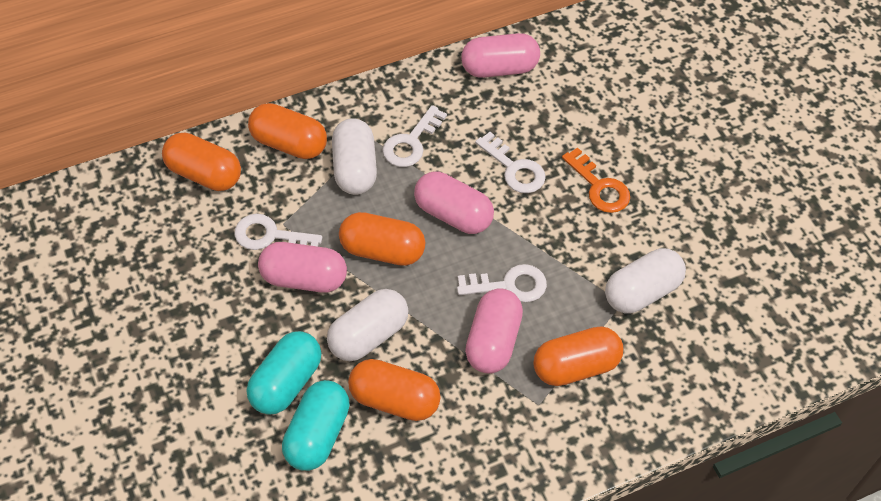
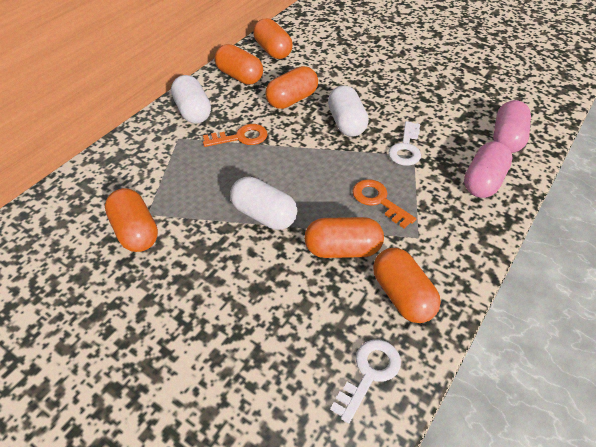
orange capsule: [162,133,241,191] [248,103,327,159] [339,212,425,266] [348,359,441,421] [533,326,623,386] = 5 -> [105,188,158,252] [215,44,263,84] [253,18,293,59] [265,66,318,109] [304,217,384,258] [373,248,441,323] = 6
orange key: [562,147,630,213] = 1 -> [203,124,268,147] [352,179,416,228] = 2
pink capsule: [258,242,347,293] [414,172,494,234] [461,33,540,78] [465,288,523,374] = 4 -> [464,141,513,198] [493,100,531,153] = 2
turquoise capsule: [247,331,322,415] [282,380,350,471] = 2 -> none = 0
white key: [234,214,322,250] [383,105,447,167] [457,264,547,302] [475,132,546,193] = 4 -> [330,339,401,423] [388,121,421,166] = 2

